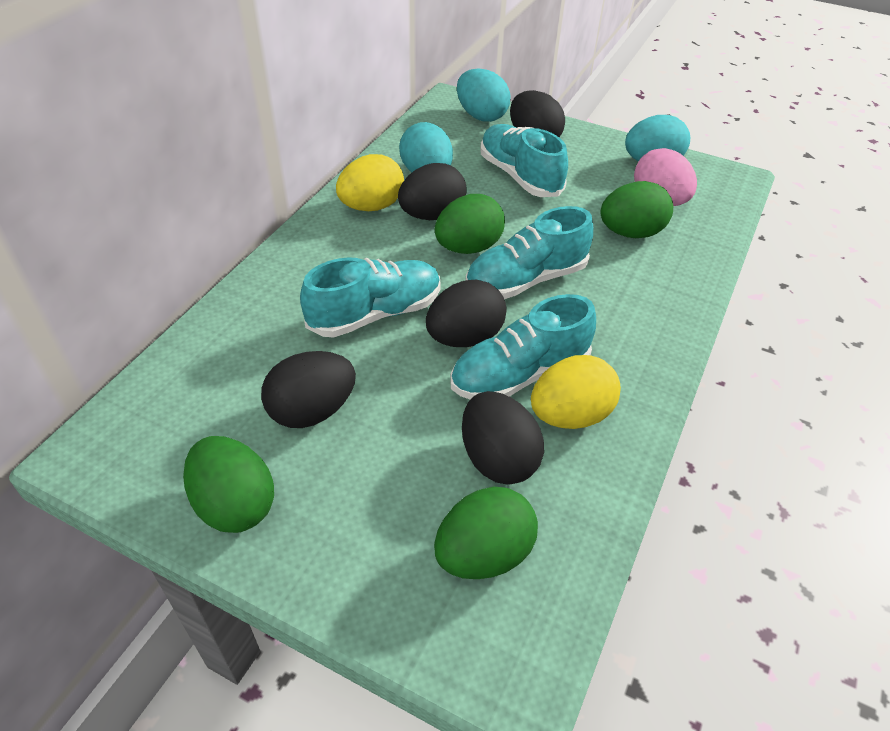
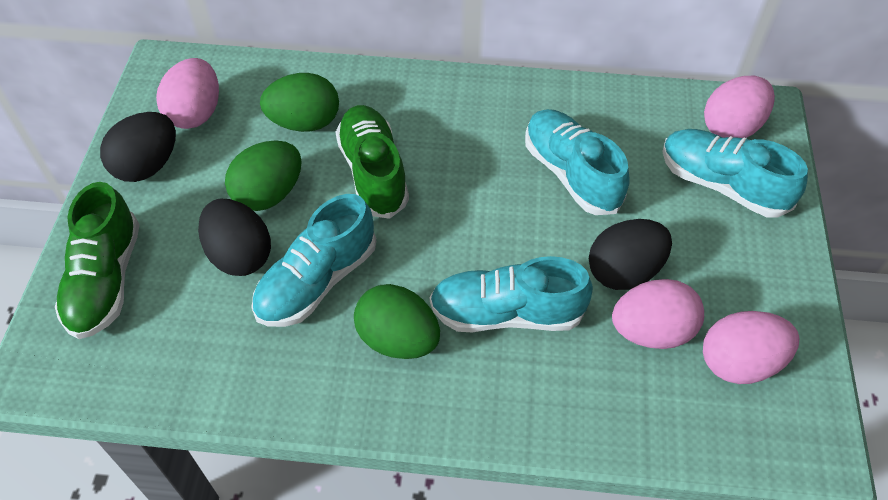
black egg: [261,351,356,428] [398,163,467,220] [426,279,506,347] [462,391,544,485] [510,90,565,137] = 5 -> [100,112,176,182] [198,199,271,276] [589,219,672,290] = 3
green egg: [183,436,274,533] [434,487,538,579] [435,194,505,254] [601,181,673,238] = 4 -> [225,141,302,211] [260,73,339,132] [354,284,440,359] = 3
green shoe: none = 0 -> [55,182,140,339] [336,105,409,219] = 2
pink egg: [634,148,697,206] = 1 -> [156,58,219,129] [612,279,704,349] [703,311,799,384] [704,76,775,138] = 4
turquoise egg: [399,122,453,172] [457,68,511,122] [625,115,690,162] = 3 -> none = 0
yellow egg: [336,154,404,211] [531,355,621,429] = 2 -> none = 0

